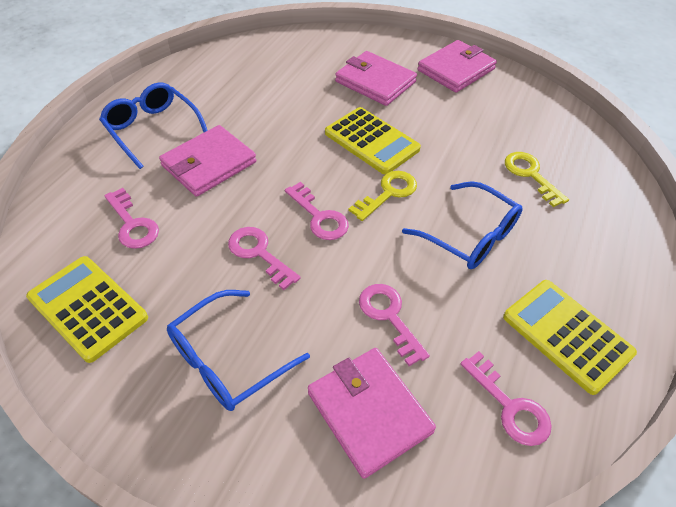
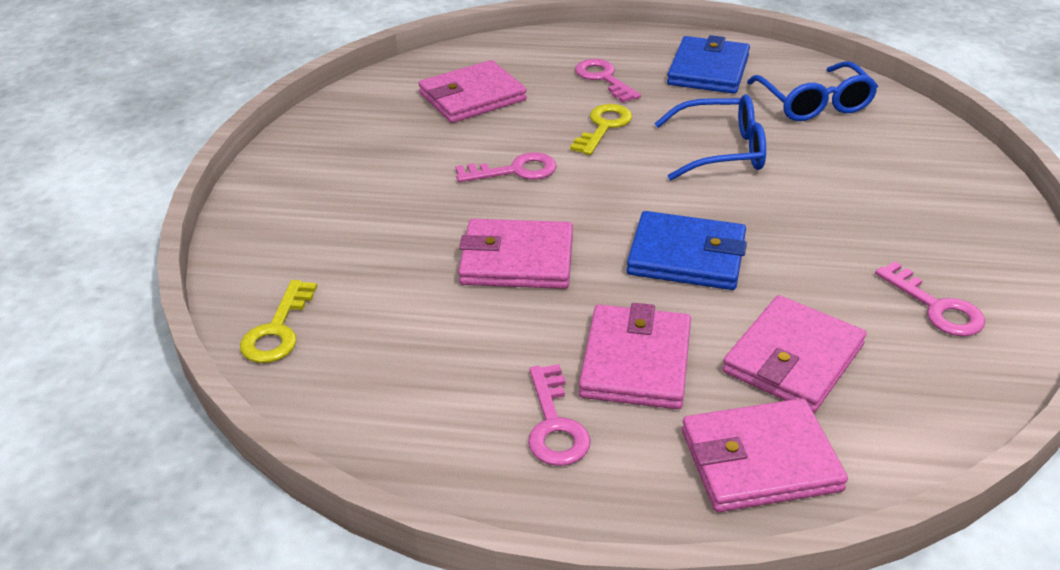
blue glasses: [99,83,208,169] [167,290,310,411] [402,181,523,269] = 3 -> [654,94,766,180] [747,61,878,121] = 2
blue wallet: none = 0 -> [627,211,747,290] [667,35,750,94] = 2
pink key: [104,188,159,249] [228,227,301,290] [285,182,349,240] [359,284,430,366] [460,351,552,446] = 5 -> [455,152,557,182] [528,364,591,466] [575,59,641,103] [875,261,985,336] = 4
pink wallet: [159,125,256,197] [308,348,436,479] [335,51,417,106] [418,40,497,93] = 4 -> [418,60,527,123] [458,219,573,289] [579,303,691,409] [682,398,848,512] [722,295,867,413] = 5
yellow calculator: [26,256,148,363] [325,107,421,175] [503,280,637,395] = 3 -> none = 0

